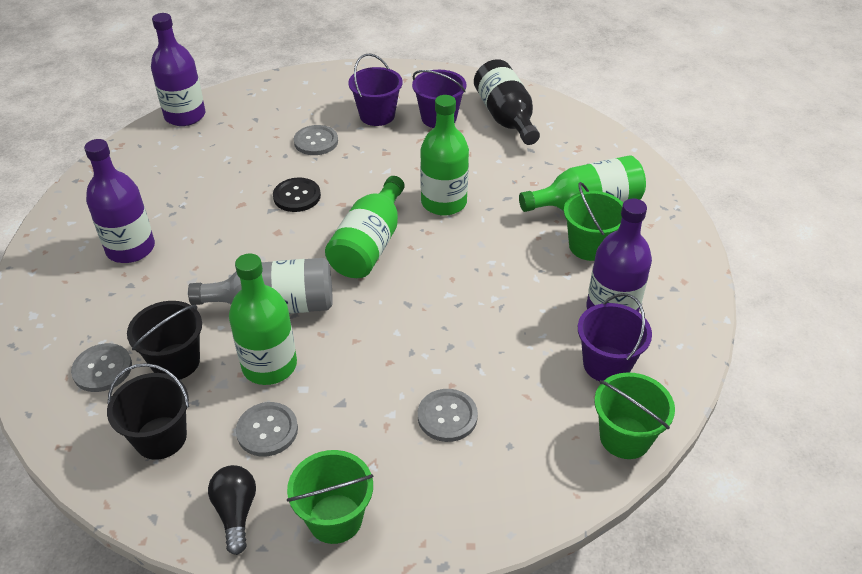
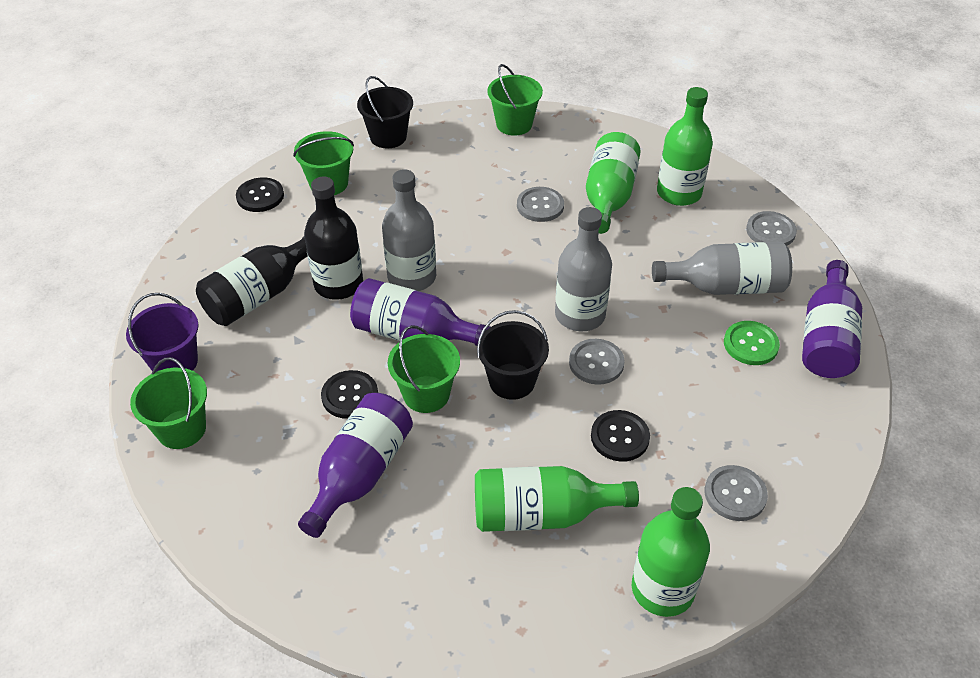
black bottle: [474,59,540,145] = 1 -> [196,236,308,326] [304,177,363,300] = 2
black button: [273,178,321,212] = 1 -> [236,177,284,212] [321,370,378,419] [591,410,650,462] = 3
black light bulb: [208,465,256,555] = 1 -> none = 0
green bucket: [287,450,373,544] [564,182,623,261] [594,372,675,459] = 3 -> [130,357,207,449] [293,131,354,195] [388,325,460,413] [487,64,543,136] = 4
green button: none = 0 -> [724,321,780,365] = 1
grey bottle: [188,258,333,314] = 1 -> [382,169,436,291] [555,207,612,331] [652,242,792,295] = 3
purple bucket: [348,54,403,126] [412,70,466,128] [578,293,652,381] = 3 -> [126,293,199,372] = 1

